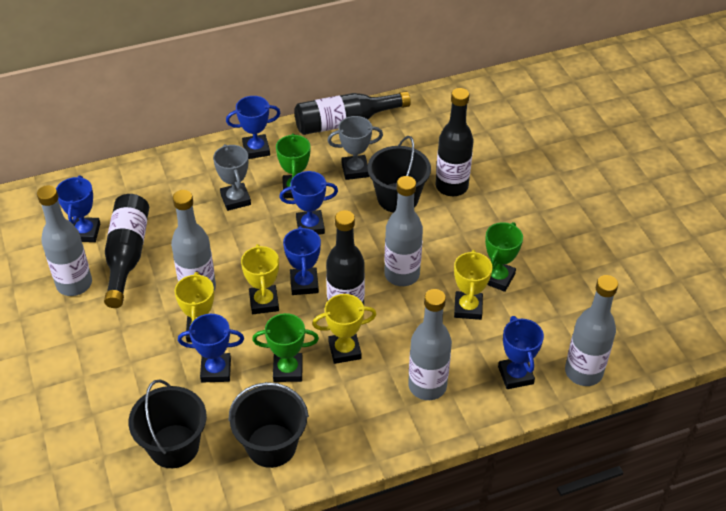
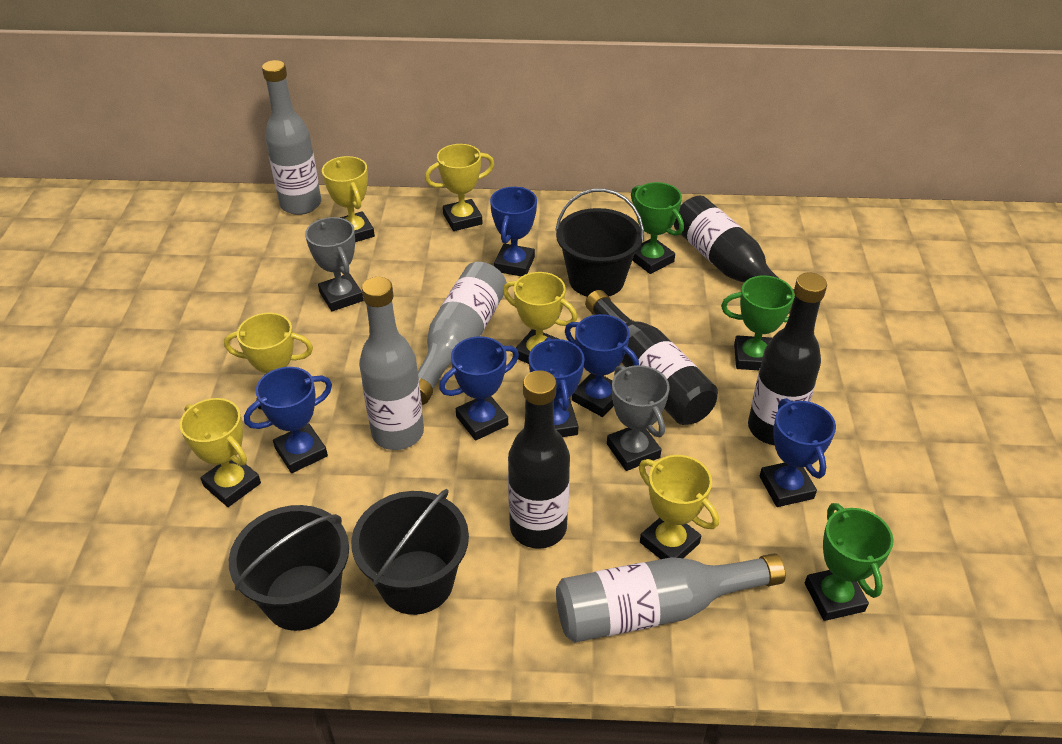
grey bottle: [37,185,92,296] [171,190,216,291] [384,176,423,286] [408,289,452,400] [565,275,618,386] = 5 -> [262,60,321,215] [359,277,424,450] [418,262,507,405] [556,553,786,643] = 4
yellow trophy: [175,272,214,343] [241,244,279,314] [312,294,377,364] [454,250,493,320] = 4 -> [180,398,261,507] [224,313,313,409] [322,156,375,242] [425,144,494,231] [503,272,577,364] [639,455,719,559] = 6

